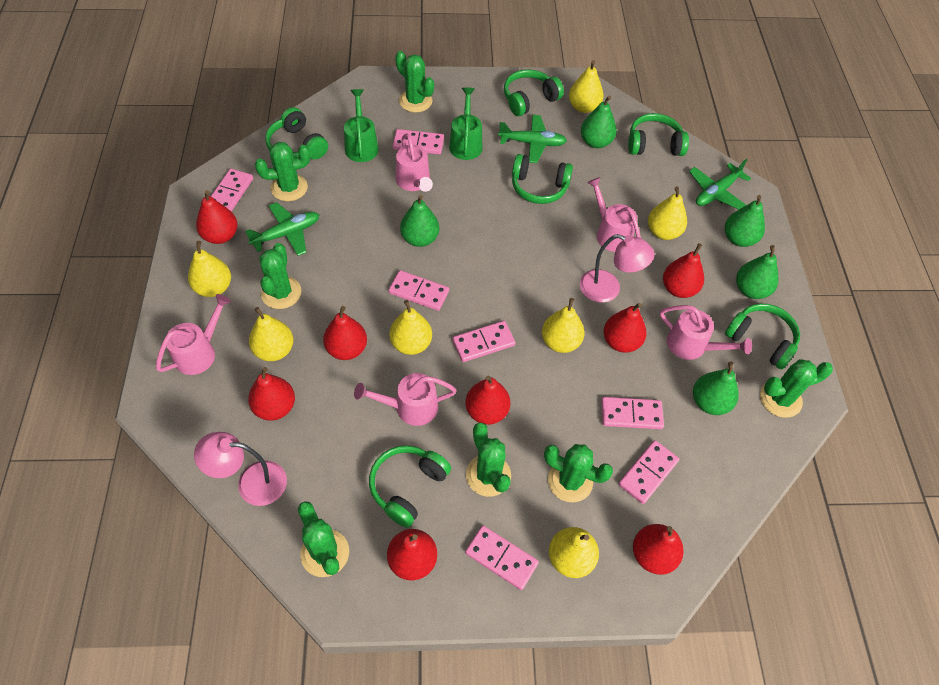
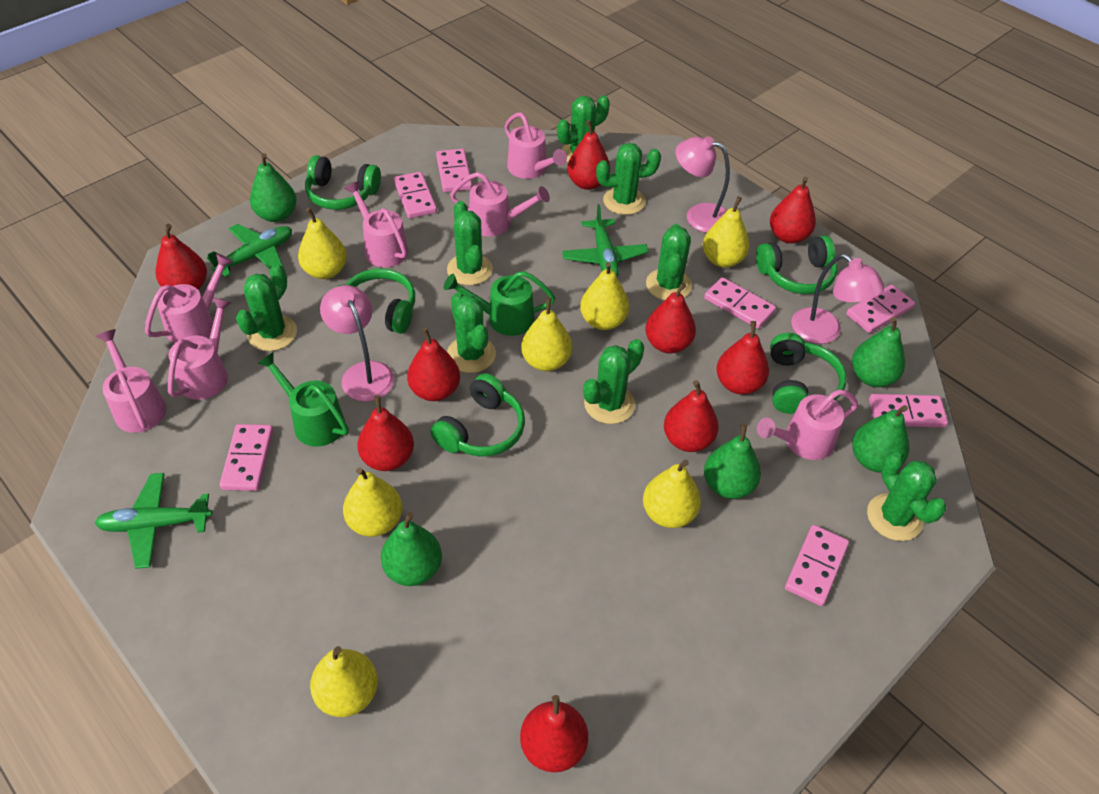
green cactus: [255,142,311,201] [259,243,301,309] [298,501,349,577] [395,51,434,113] [466,422,511,497] [544,444,613,502] [760,359,833,418] = 7 -> [236,264,297,351] [447,201,493,285] [447,292,496,373] [557,95,610,162] [583,339,644,424] [596,143,661,215] [646,224,692,300] [867,452,947,541] = 8
green headphones: [265,107,328,159] [369,445,451,528] [504,69,564,116] [512,154,573,204] [628,113,689,156] [725,304,800,369] = 6 -> [305,155,381,210] [337,269,415,334] [430,373,525,457] [756,235,837,294] [770,333,847,414] = 5
pink lamp: [194,432,287,506] [580,234,654,303] = 2 -> [320,285,394,401] [676,136,730,233] [791,254,884,344] = 3
pink watering can: [156,294,231,375] [354,373,457,426] [396,133,433,192] [587,177,641,252] [660,305,752,360] = 5 -> [96,329,167,433] [145,253,233,344] [168,298,232,400] [344,181,408,267] [450,172,550,237] [504,112,567,179] [757,390,858,460] = 7
red pear: [196,190,238,244] [248,367,295,421] [323,306,367,360] [387,529,437,580] [465,375,510,425] [604,303,646,353] [633,524,684,575] [663,243,704,298] = 8 -> [156,224,207,290] [357,395,414,471] [407,328,460,401] [520,695,588,772] [567,120,610,190] [645,283,696,353] [664,380,719,452] [716,321,769,395] [770,177,816,243] = 9

